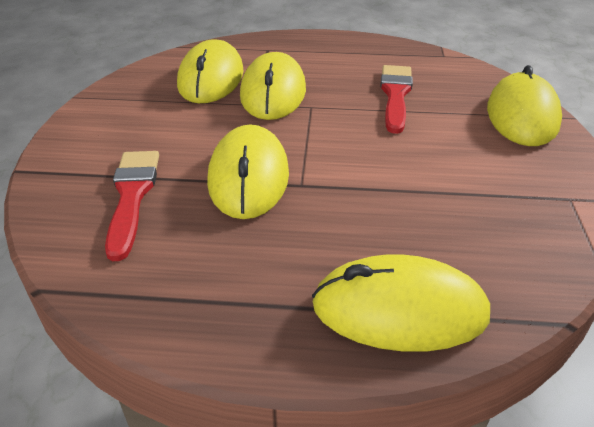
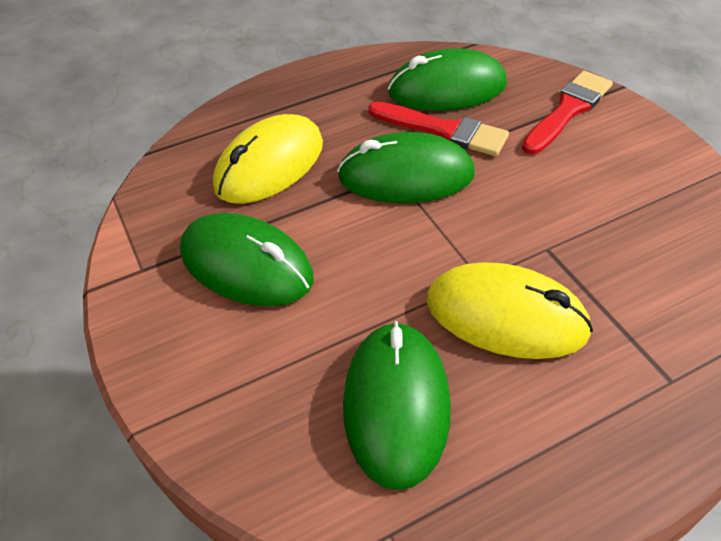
green mouse: none = 0 -> [180,213,314,306] [337,132,475,203] [343,321,451,490] [388,48,507,111] = 4
yellow mouse: [177,39,244,103] [207,124,289,219] [240,52,306,120] [312,254,490,352] [487,65,562,146] = 5 -> [213,114,323,204] [427,263,593,359] = 2

